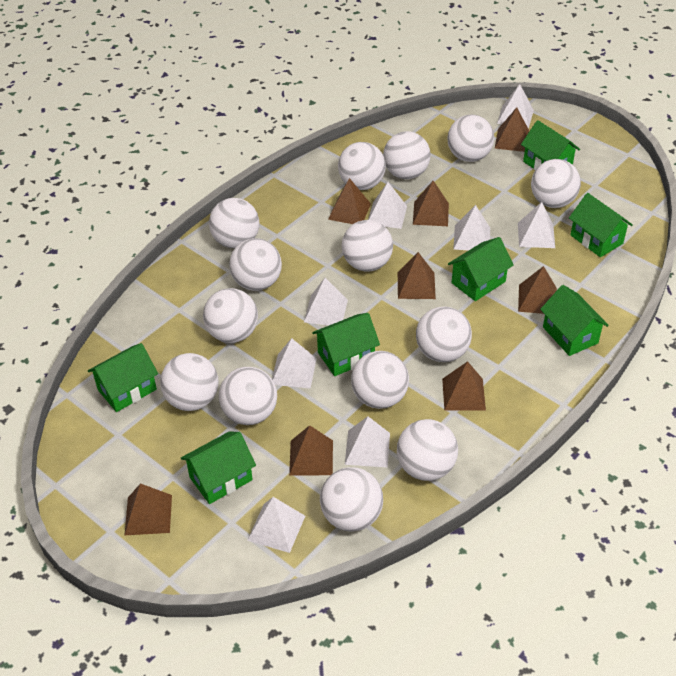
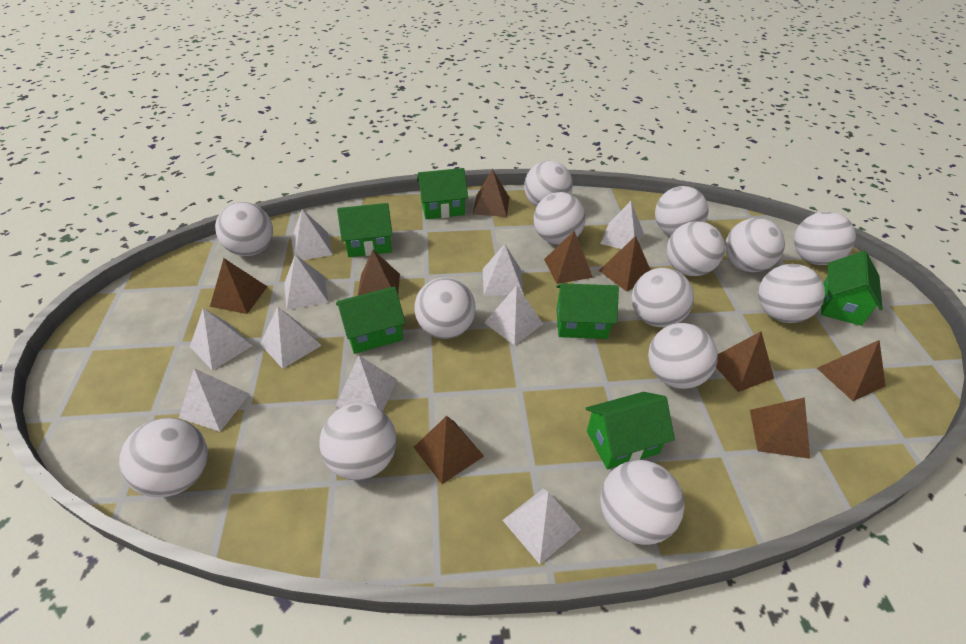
brown pyramid: [125,483,172,535] [289,425,333,476] [328,178,371,224] [398,252,436,299] [413,181,449,226] [442,361,486,411] [495,107,529,152] [518,266,557,314] = 8 -> [210,258,268,314] [358,250,400,296] [413,416,484,484] [473,169,510,217] [544,231,593,284] [599,236,650,292] [716,332,774,392] [750,397,810,459] [817,340,886,401] = 9
green house: [88,343,158,412] [181,431,256,504] [312,313,380,376] [448,237,514,301] [521,120,580,170] [540,285,609,356] [569,193,633,257] = 7 -> [336,286,405,354] [337,203,393,257] [417,168,468,219] [556,283,619,339] [585,392,675,469] [821,251,883,326] = 6
white pyramid: [247,497,305,553] [272,338,317,389] [304,278,348,325] [345,416,390,467] [368,182,407,229] [453,205,490,251] [497,84,534,129] [518,202,555,248] = 8 -> [179,368,249,432] [190,308,253,370] [260,307,322,369] [284,254,328,310] [291,209,333,260] [335,355,397,411] [483,244,524,296] [484,285,543,346] [502,489,581,564] [600,201,643,249] = 10

